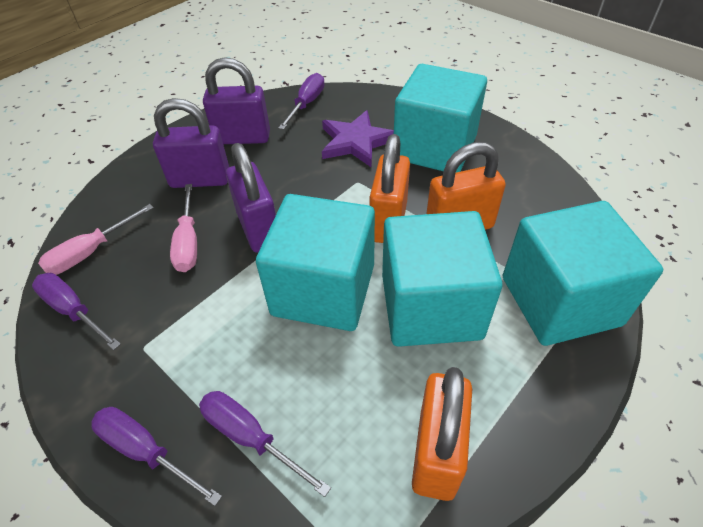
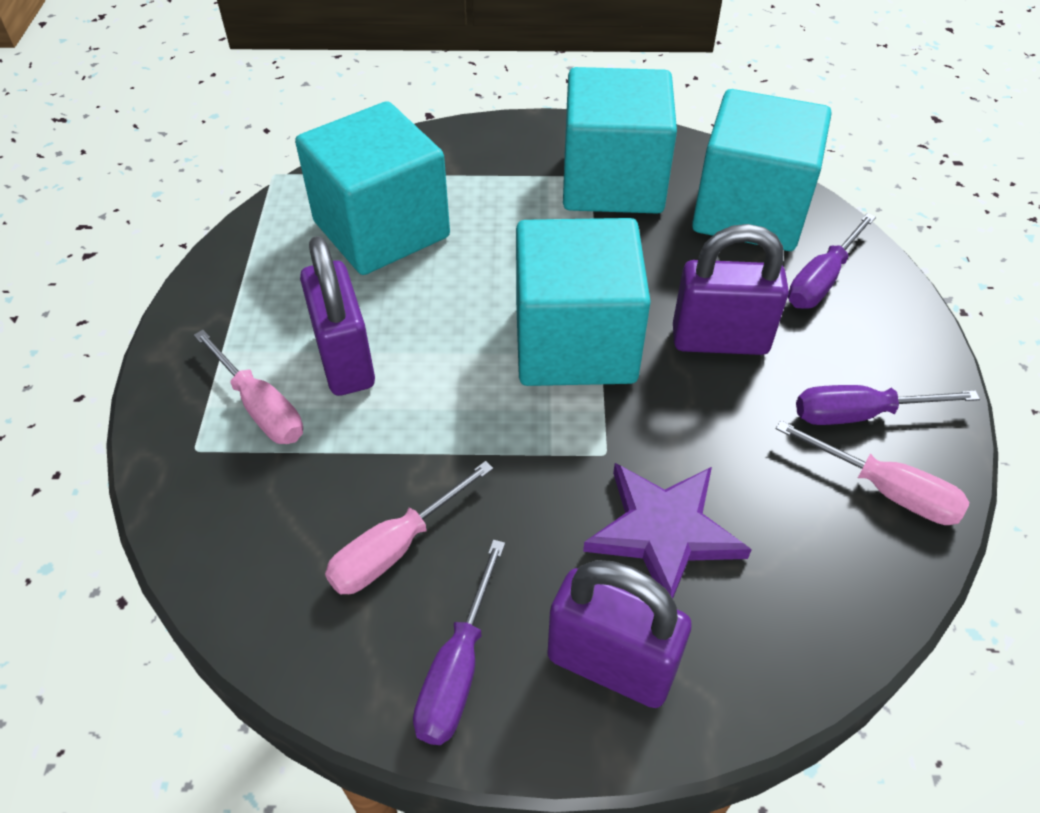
orange padlock: [369,134,410,243] [412,367,472,501] [426,142,506,230] = 3 -> none = 0
pink screwdriver: [38,204,154,275] [170,184,197,272] = 2 -> [194,330,303,444] [325,461,493,594] [776,421,969,525] = 3
purple screwdriver: [32,273,121,350] [91,407,222,506] [199,391,331,497] [278,73,325,130] = 4 -> [413,539,505,745] [788,213,876,309] [796,385,980,425] = 3

